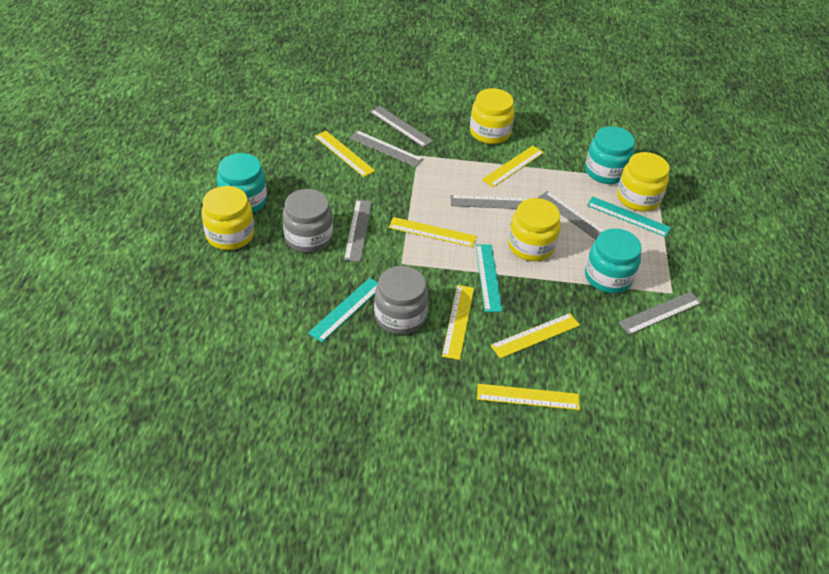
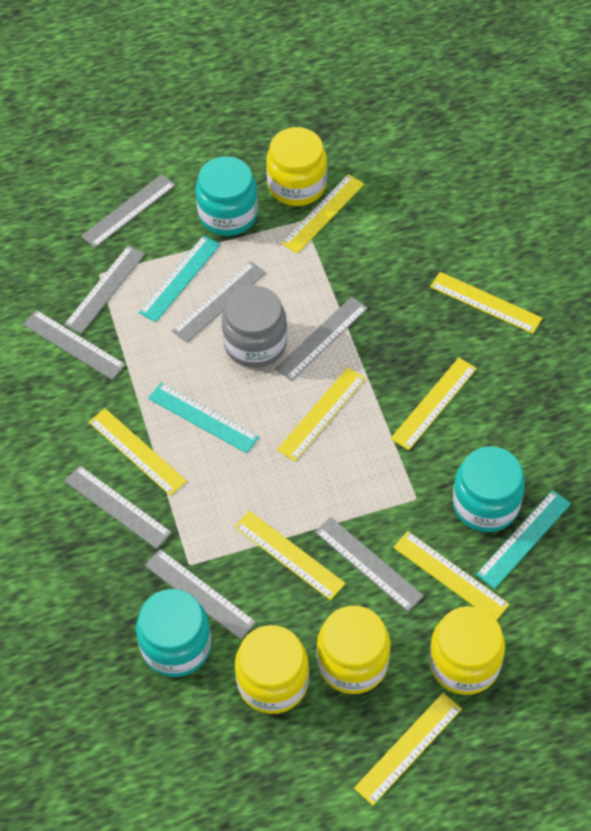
grey jar: [282,189,333,253] [374,266,428,335] = 2 -> [222,286,287,368] = 1
grey ruler: [344,200,372,262] [349,130,423,167] [370,106,434,148] [451,195,530,209] [537,191,604,240] [619,292,701,335] = 6 -> [23,310,126,380] [64,245,145,334] [64,465,172,549] [81,174,176,248] [145,549,256,640] [172,261,266,343] [275,297,368,381] [315,517,424,612] = 8
yellow ruler: [314,131,375,177] [389,217,477,247] [442,285,474,360] [477,384,580,410] [482,146,544,187] [490,313,580,358] = 6 -> [89,408,187,496] [234,511,346,600] [277,367,366,461] [281,174,364,254] [354,693,462,805] [391,358,477,450] [393,531,510,620] [430,272,542,334] = 8

